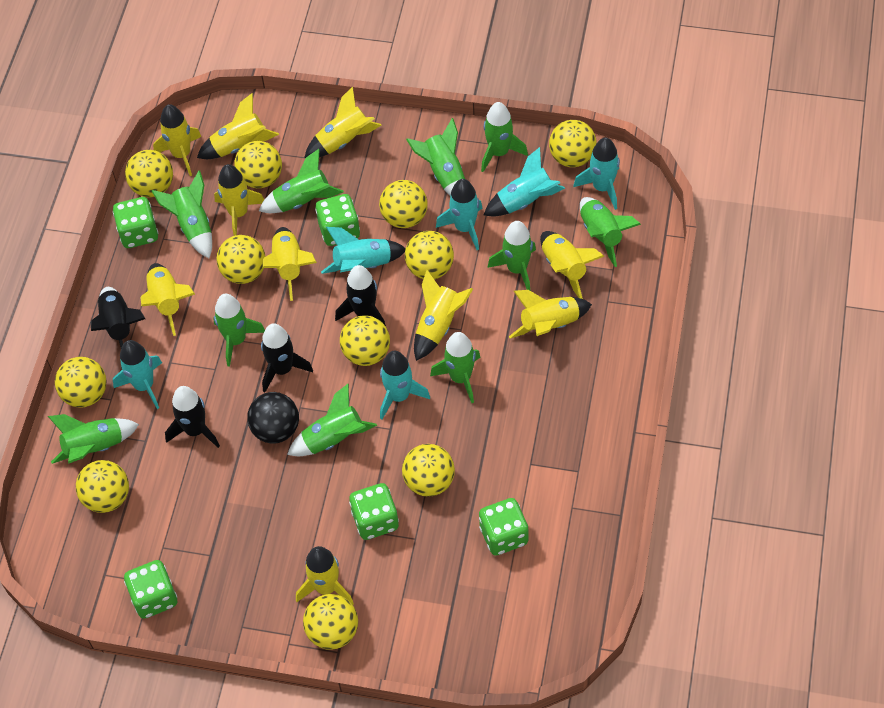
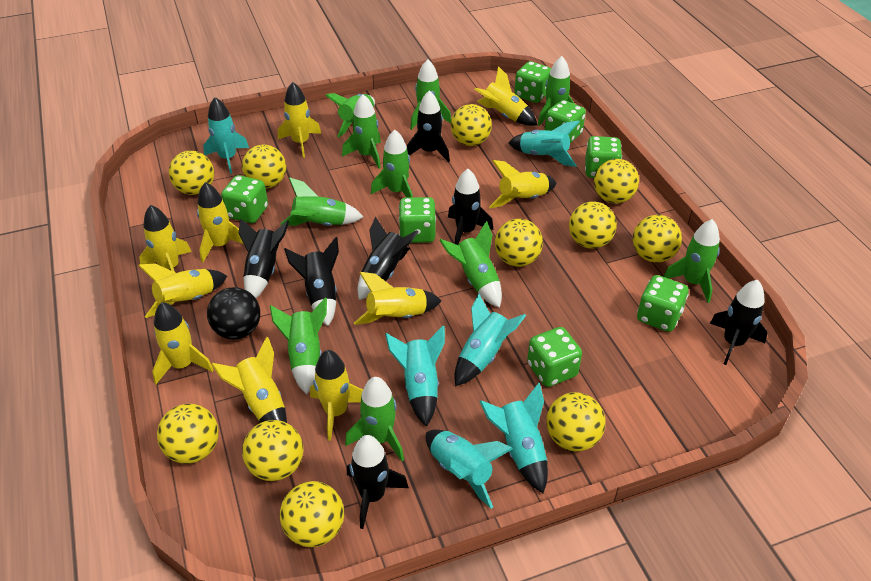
black rocket: [91,287,145,348] [165,386,220,448] [261,323,313,392] [335,265,386,326] = 4 -> [239,218,289,298] [284,237,339,326] [347,435,409,529] [358,217,418,300] [407,90,450,162] [448,169,493,245] [710,280,768,365] = 7
green dice: [113,197,158,248] [124,560,177,619] [315,194,360,246] [349,483,399,540] [479,498,529,556] = 5 -> [221,175,268,223] [399,197,436,243] [514,61,551,103] [527,327,582,387] [545,100,586,143] [585,136,622,178] [637,275,689,332] = 7

